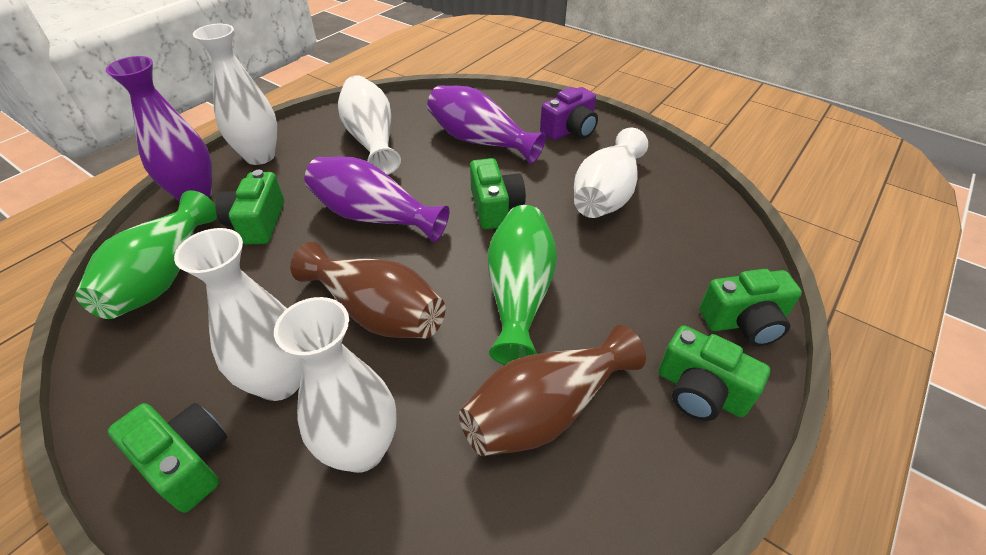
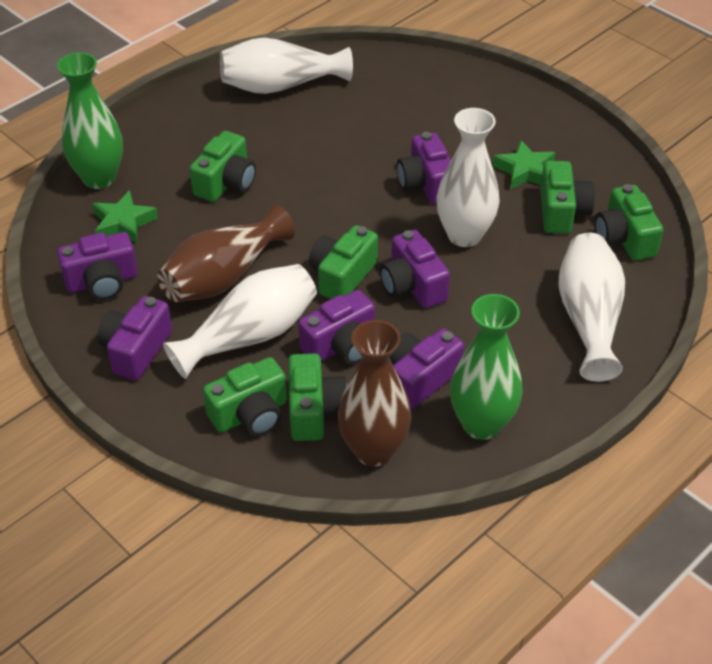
green camera: [108,403,227,513] [215,170,284,245] [470,158,526,229] [658,325,770,421] [699,269,802,346] = 5 -> [190,131,256,202] [203,357,287,436] [288,353,347,441] [309,225,378,299] [540,161,595,233] [595,184,663,261] = 6
green star: none = 0 -> [92,190,158,243] [493,140,556,190] = 2
purple camera: [540,87,598,140] = 1 -> [57,232,138,300] [98,296,172,380] [298,290,375,365] [380,230,450,308] [389,328,464,409] [397,132,451,204] = 6
purple vase: [106,56,213,202] [304,156,450,242] [427,85,546,164] = 3 -> none = 0
white vase: [174,228,302,401] [193,24,277,165] [274,297,397,473] [338,75,401,175] [574,128,648,218] = 5 -> [163,264,317,379] [220,38,353,94] [436,108,500,247] [558,233,625,382] = 4

